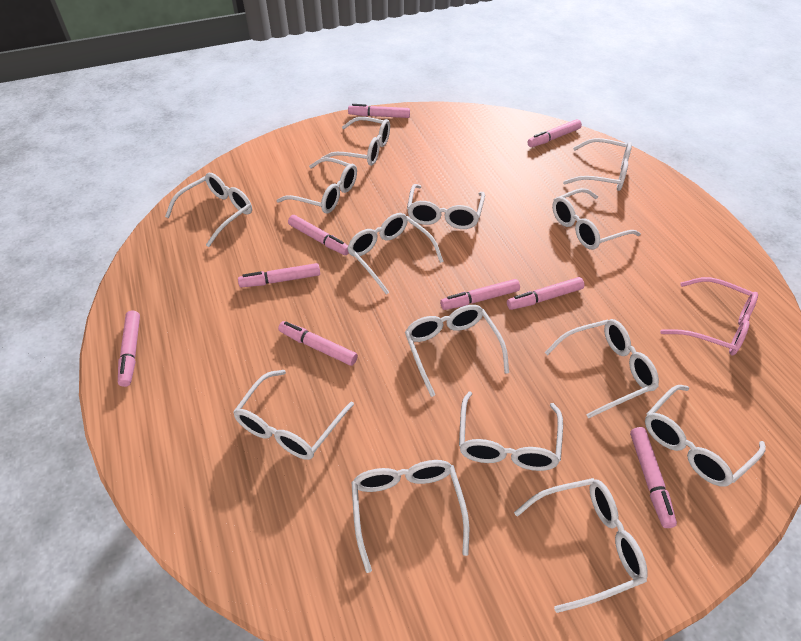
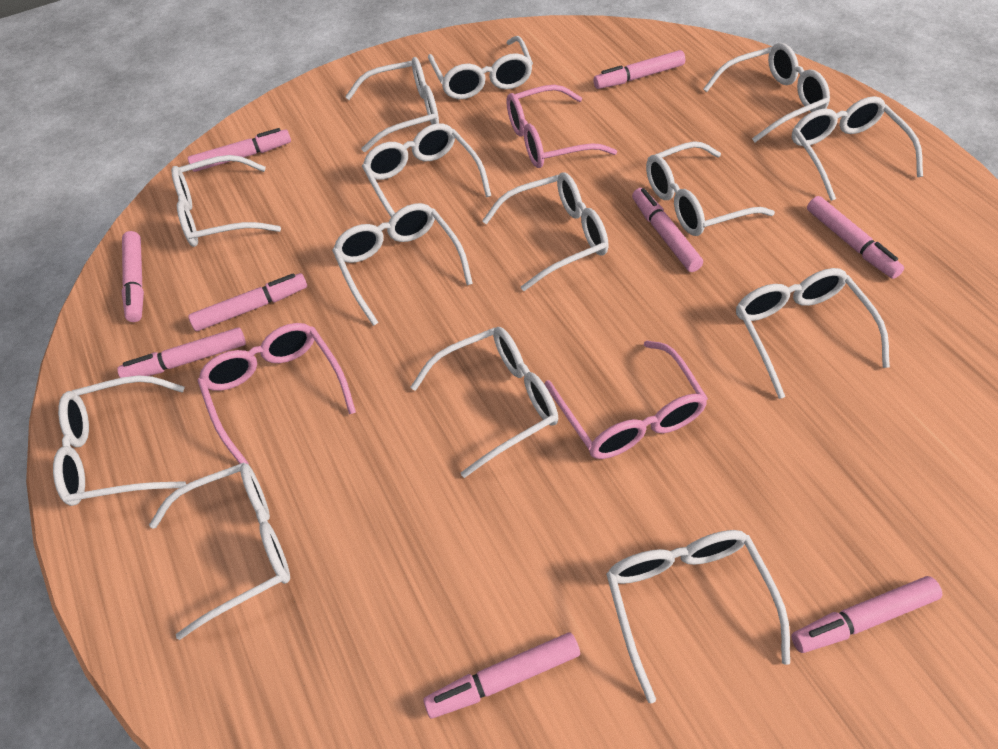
pink glasses: [660,277,758,355] = 1 -> [197,323,356,464] [506,85,617,168] [545,341,708,459] = 3

